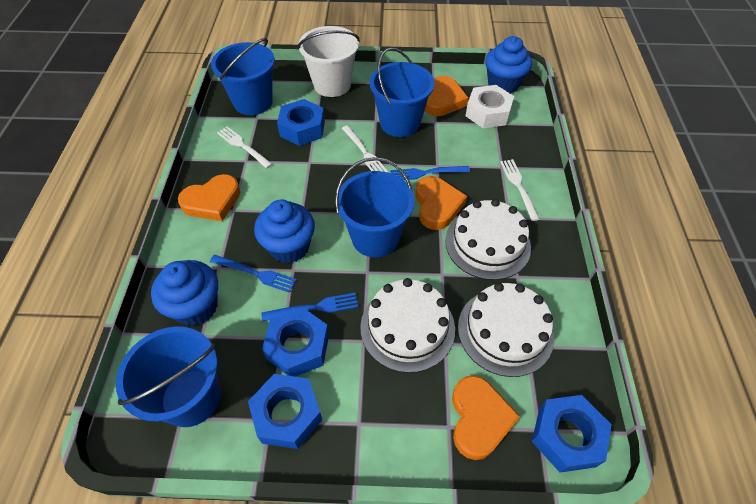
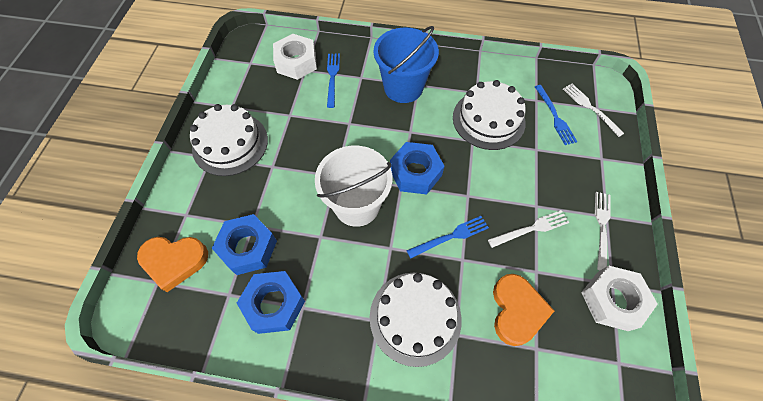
blue bucket: [116,326,221,427] [211,38,275,115] [335,157,415,258] [369,47,434,137] = 4 -> [374,26,439,103] = 1
blue cupcake: [151,260,218,326] [254,200,315,264] [486,36,532,94] = 3 -> none = 0
blue nut: [248,374,322,449] [262,307,329,377] [277,99,325,146] [532,395,612,473] = 4 -> [212,214,277,275] [237,271,305,334] [390,142,444,194] = 3
orange heart: [178,174,240,221] [415,176,467,230] [424,76,469,116] [452,375,521,460] = 4 -> [137,237,208,292] [493,274,554,346] = 2
white nut: [466,85,514,128] = 1 -> [273,34,317,80] [581,265,658,331] = 2

